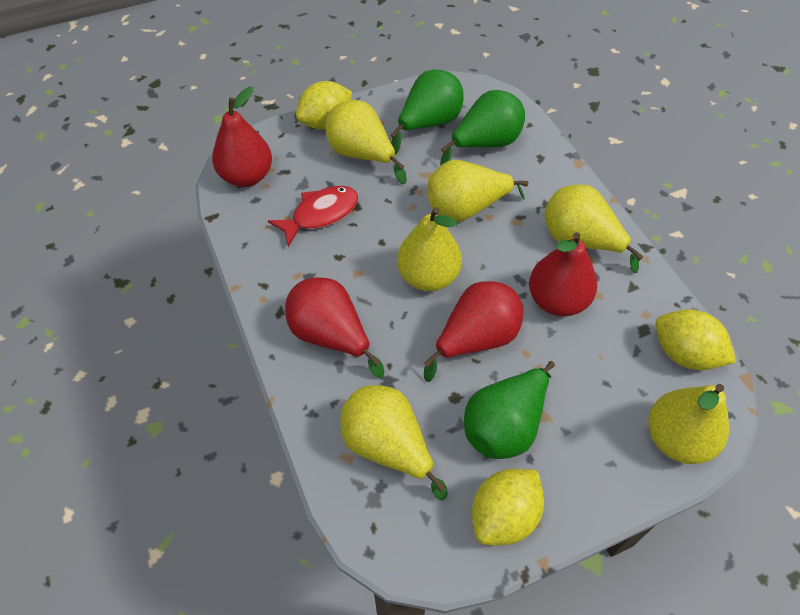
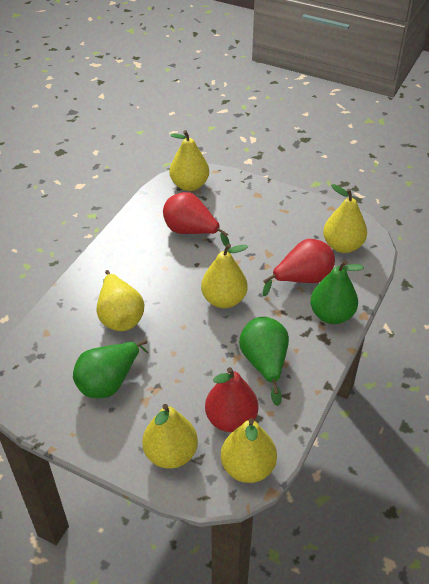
red fish: [268,186,358,247] = 1 -> none = 0
red pear: [212,87,272,187] [285,277,384,378] [424,281,523,382] [529,232,597,316] = 4 -> [163,192,230,247] [205,367,258,432] [263,239,335,296] = 3
yellow lemon: [296,81,352,129] [472,469,544,545] [655,309,736,370] = 3 -> none = 0

